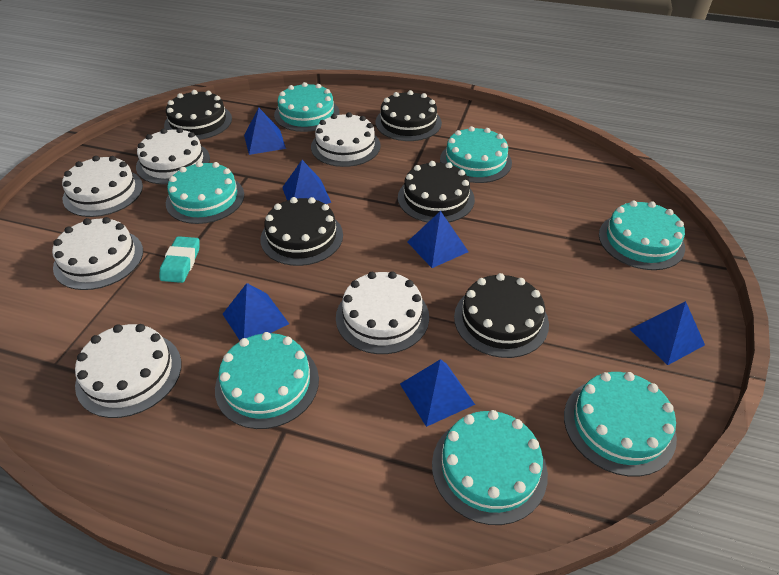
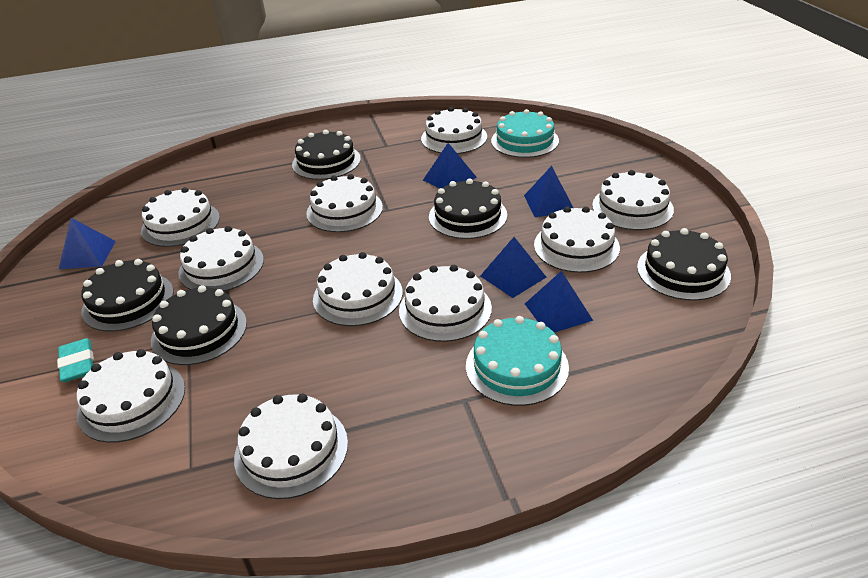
blue pyramid: [223,283,289,340] [244,108,286,155] [282,160,331,204] [400,359,475,427] [408,211,469,268] [630,301,705,365] = 6 -> [59,218,116,269] [423,143,477,188] [480,237,546,298] [524,166,573,217] [525,271,593,333] = 5
turquoise cake: [166,161,244,224] [215,332,319,429] [274,82,339,132] [432,410,548,525] [440,126,512,183] [564,372,677,476] [599,201,685,270] = 7 -> [466,316,569,406] [491,109,559,158] = 2
white cake: [52,217,143,290] [62,156,143,217] [75,324,182,418] [136,128,210,185] [311,112,381,167] [336,271,429,354] = 6 -> [77,349,185,443] [141,187,220,247] [178,226,264,292] [234,394,348,499] [306,174,383,232] [313,252,403,326] [399,265,492,342] [421,107,487,154] [534,207,620,273] [592,170,674,230] = 10

